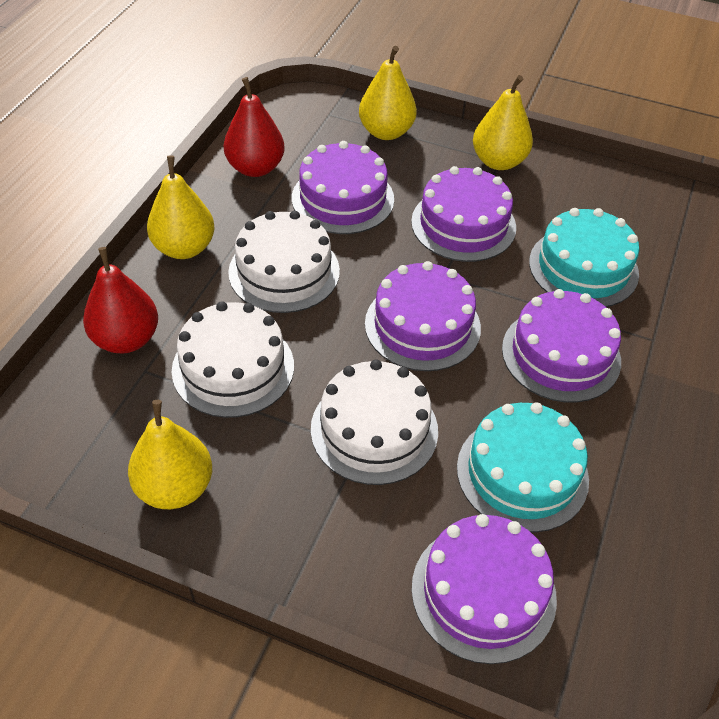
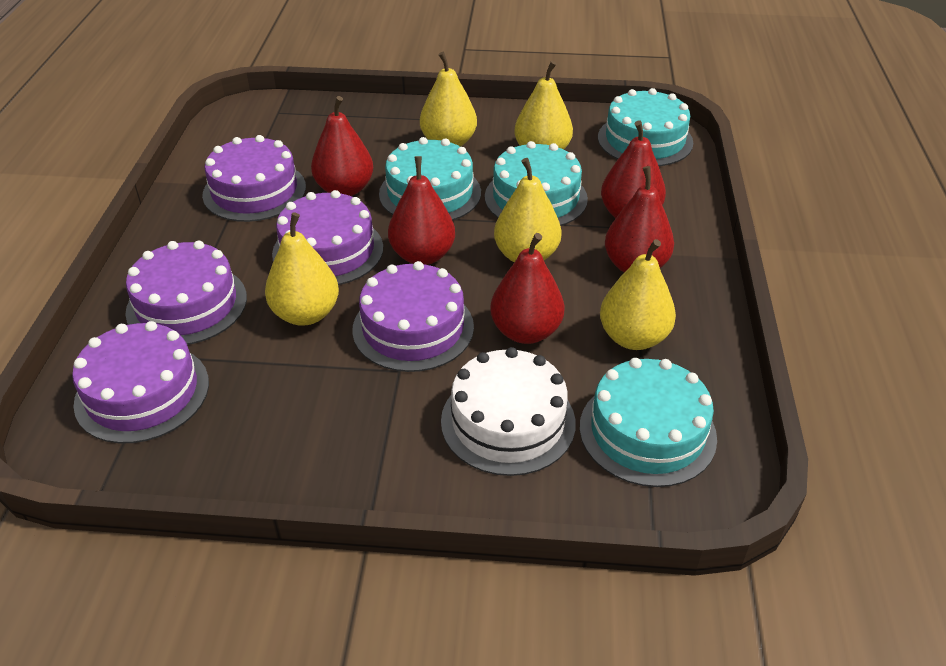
red pear: [83,247,158,353] [224,77,285,177] = 2 -> [311,96,373,196] [388,156,455,265] [490,233,565,344] [601,120,666,218] [605,166,674,272] = 5
turquoise cake: [457,402,589,533] [529,208,639,307] = 2 -> [379,137,481,221] [485,141,588,226] [580,358,717,487] [598,88,693,166] = 4
white cake: [172,301,294,418] [228,211,340,313] [311,360,438,485] = 3 -> [441,347,576,476] = 1
yellow pear: [128,400,212,509] [147,155,215,259] [359,46,417,140] [473,75,533,170] = 4 -> [265,212,339,326] [420,52,477,147] [494,158,562,263] [514,61,573,149] [600,239,676,350] = 5

